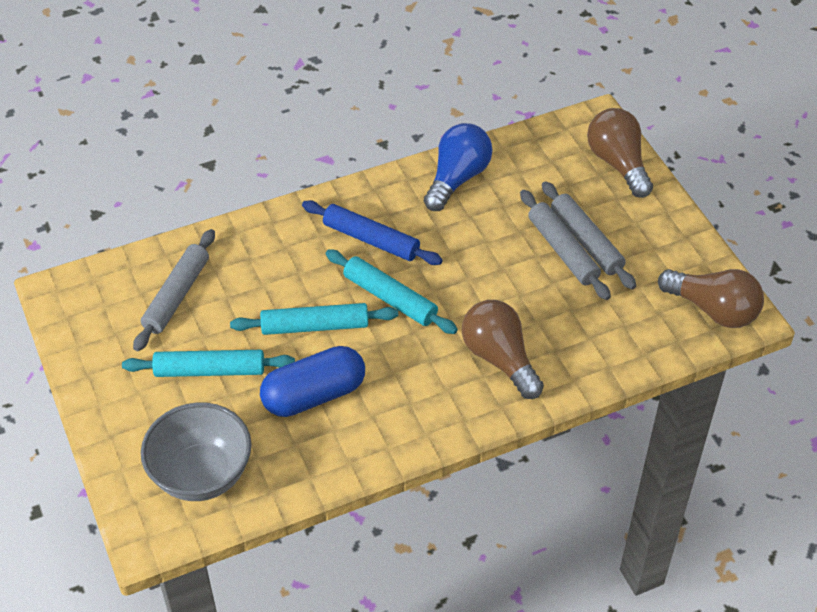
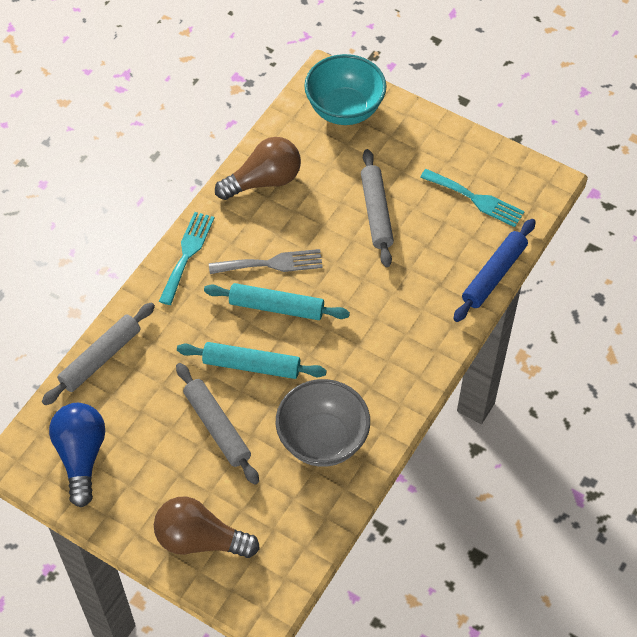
blue capsule: [260,346,365,417] = 1 -> none = 0
brown light bulb: [462,300,544,399] [587,108,653,198] [658,269,764,328] = 3 -> [154,497,260,558] [215,137,301,200] = 2
grey fork: none = 0 -> [209,249,323,274] = 1
turquoise bowl: none = 0 -> [304,54,386,125] = 1
turquoise fork: none = 0 -> [159,212,214,305] [420,169,525,227] = 2
turquoise rolling pin: [122,350,295,377] [230,303,398,335] [326,249,458,334] = 3 -> [177,342,327,379] [204,283,350,320] = 2

